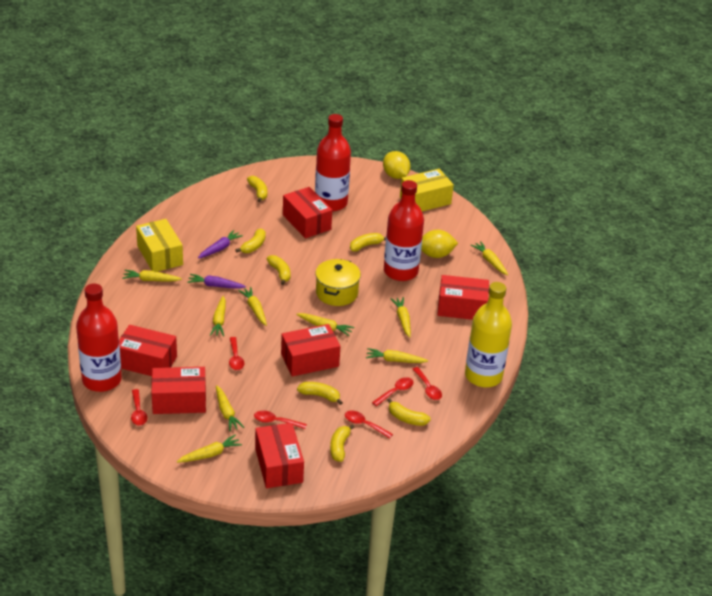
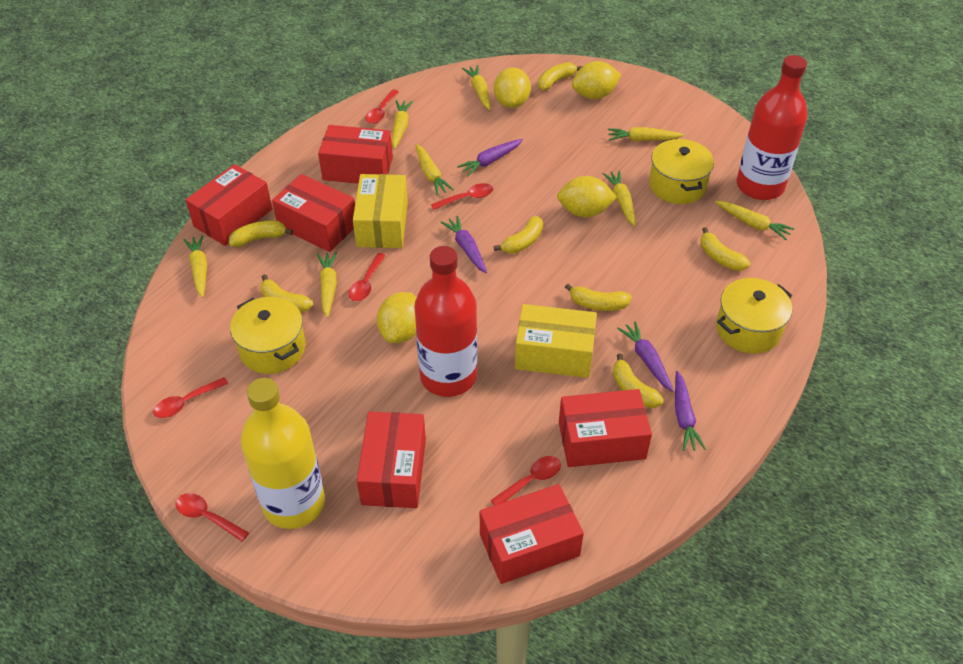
purple carrot: [187,274,246,289] [198,230,243,259] = 2 -> [441,216,487,273] [457,139,523,177] [617,321,673,392] [675,371,706,451] = 4
red bottle: [76,283,122,392] [315,114,351,211] [384,180,424,281] = 3 -> [414,246,477,397] [737,55,808,200] = 2
yellow carrot: [122,270,182,282] [177,435,242,463] [210,296,226,336] [216,385,244,431] [238,287,267,326] [296,313,354,336] [366,348,428,363] [390,297,411,338] [470,241,508,275] = 9 -> [183,235,207,298] [317,252,337,318] [392,100,413,149] [416,144,454,195] [462,65,491,110] [602,170,636,226] [608,127,684,141] [715,201,794,240] = 8
yellow lemon: [383,151,411,179] [421,230,458,258] = 2 -> [377,292,417,343] [494,67,531,108] [557,176,617,218] [572,61,621,99] = 4
yellow pot: [315,259,361,306] = 1 -> [230,297,306,374] [649,138,714,204] [716,278,792,354] = 3

